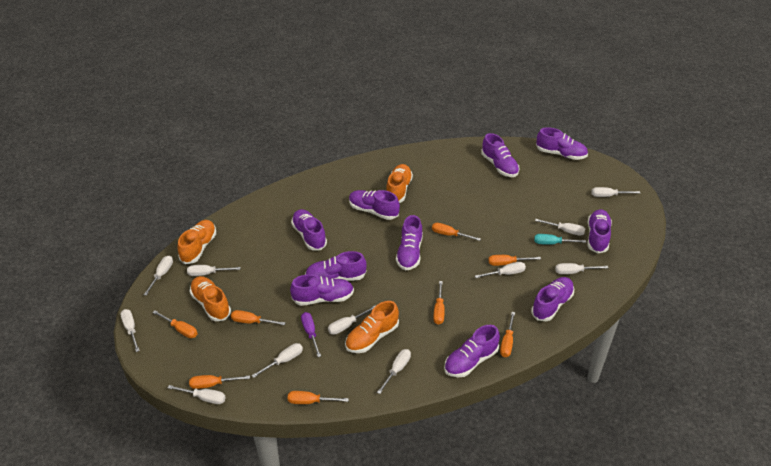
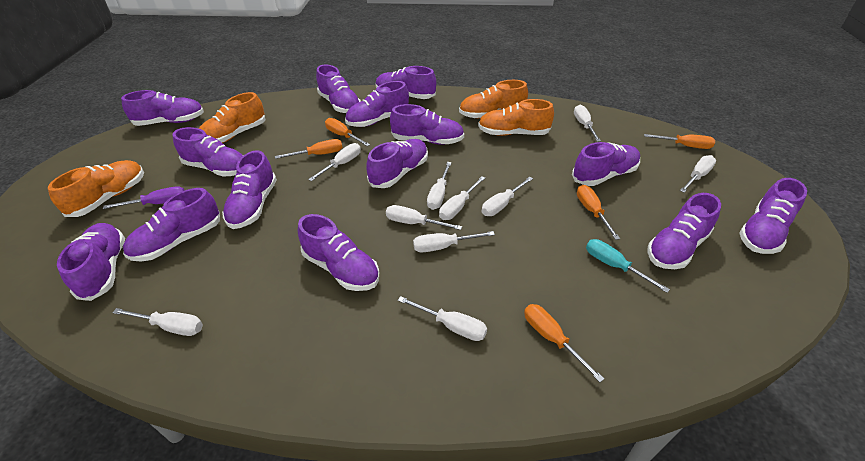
orange screwdriver: [153,310,198,338] [189,375,250,389] [231,310,286,325] [287,391,349,404] [432,223,481,241] [433,281,445,325] [488,255,541,266] [500,312,515,357] = 8 -> [275,139,343,159] [325,118,370,146] [524,304,604,383] [577,185,620,240] [644,134,715,149] = 5
purple shoe: [290,274,354,306] [291,209,327,250] [305,251,367,281] [349,190,400,220] [396,215,423,271] [444,325,500,377] [481,133,519,177] [531,277,574,321] [536,127,588,160] [588,209,612,253] = 10 -> [57,223,125,301] [121,90,204,126] [123,188,220,262] [173,127,244,177] [222,150,277,229] [298,214,379,291] [316,65,361,113] [345,81,409,127] [366,139,428,188] [376,66,436,99] [390,104,464,145] [572,142,640,186] [647,193,721,269] [739,178,807,254] = 14
white screwdriver: [120,309,140,352] [144,256,173,296] [168,385,226,404] [187,265,241,276] [252,343,303,378] [328,306,375,335] [377,349,411,394] [475,262,526,278] [535,219,585,236] [555,263,608,274] [591,187,640,197] = 11 -> [112,308,203,336] [308,143,361,181] [386,205,462,230] [398,296,487,341] [413,231,495,252] [427,162,452,210] [439,176,485,220] [482,177,533,216] [574,105,601,142] [680,155,716,193] = 10

